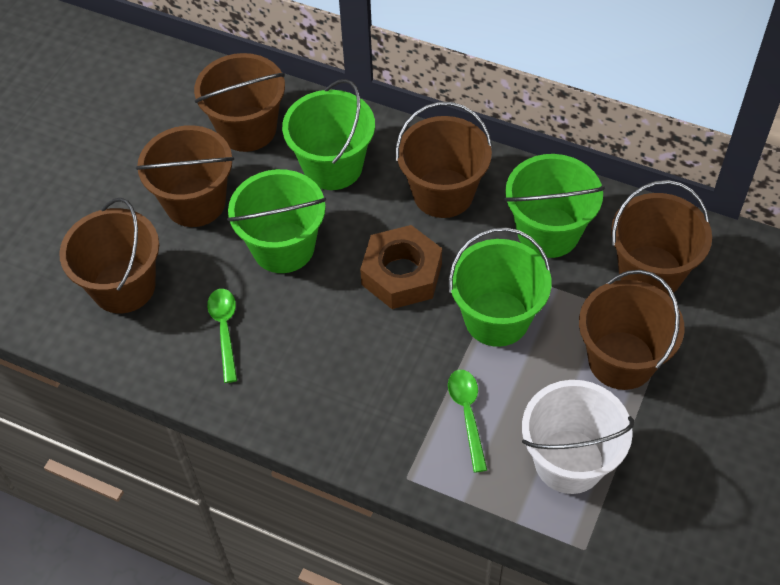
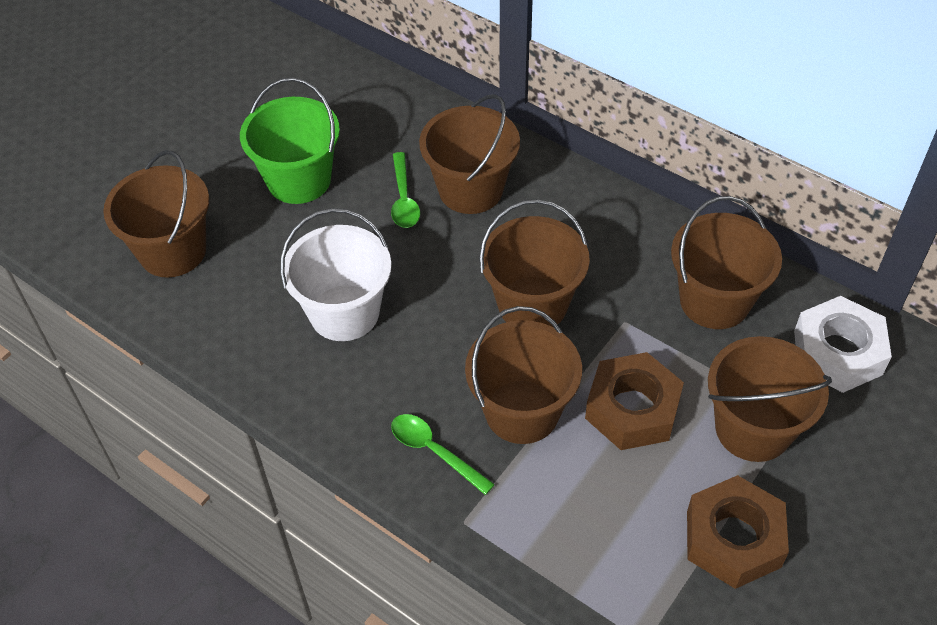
brown nut: [360,225,442,309] = 1 -> [585,352,684,450] [687,475,789,589] = 2
green bucket: [227,169,326,273] [282,79,375,190] [449,227,552,347] [504,154,605,258] = 4 -> [240,77,340,204] = 1
white nut: none = 0 -> [794,296,892,393] = 1

